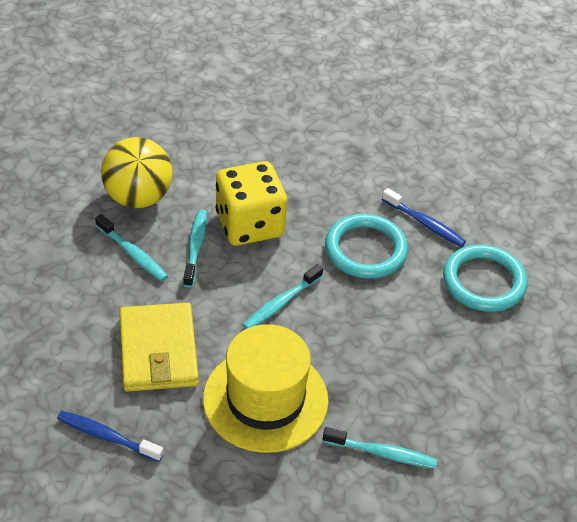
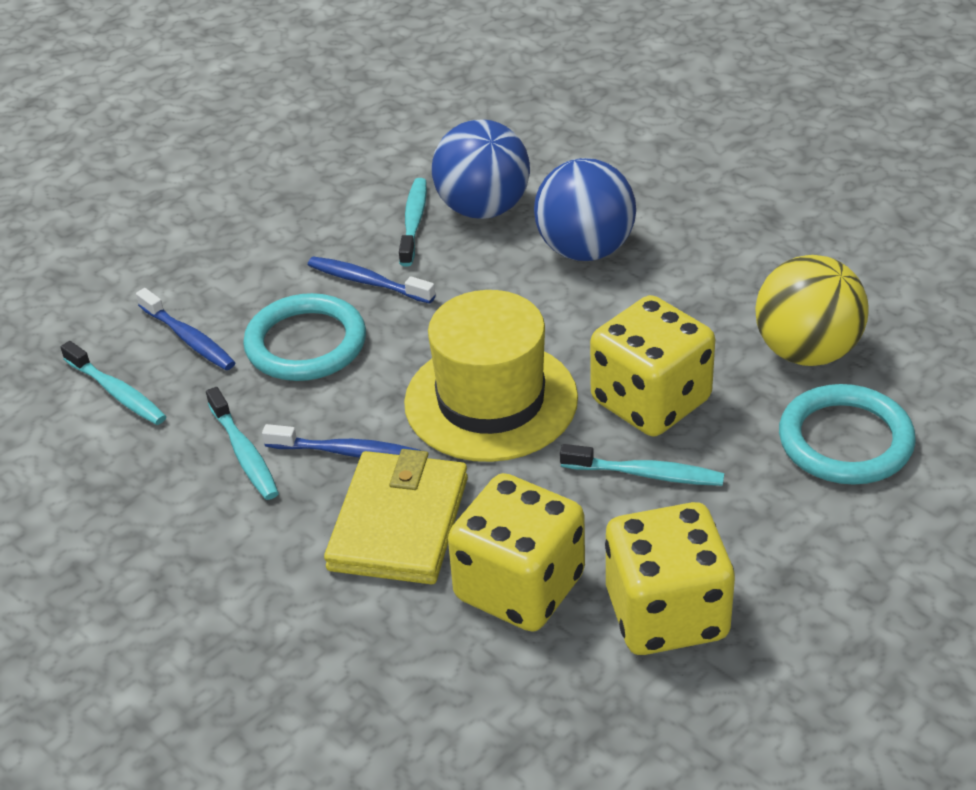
blue ball: none = 0 -> [432,119,530,219] [534,158,636,261] = 2
blue toothbrush: [57,411,164,462] [382,188,466,247] = 2 -> [136,288,236,370] [262,424,421,458] [308,256,435,304] = 3
yellow dice: [215,161,287,246] = 1 -> [448,473,585,632] [590,295,715,436] [605,502,735,655] = 3

